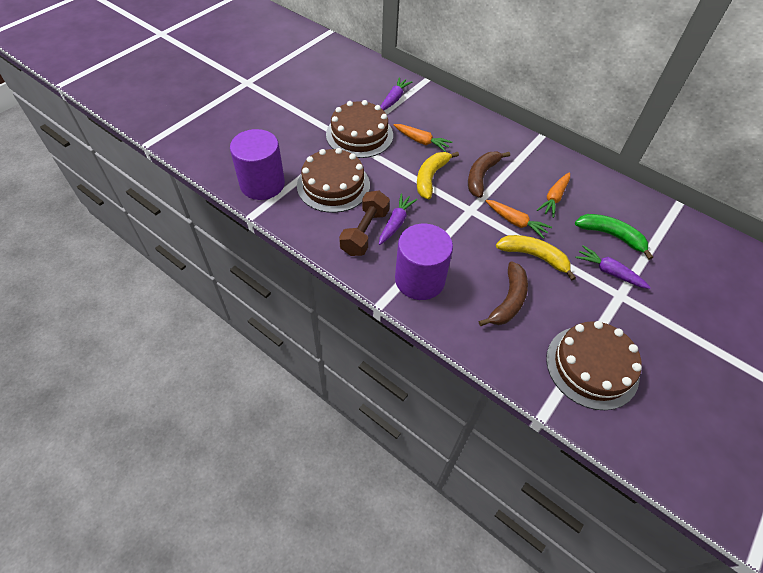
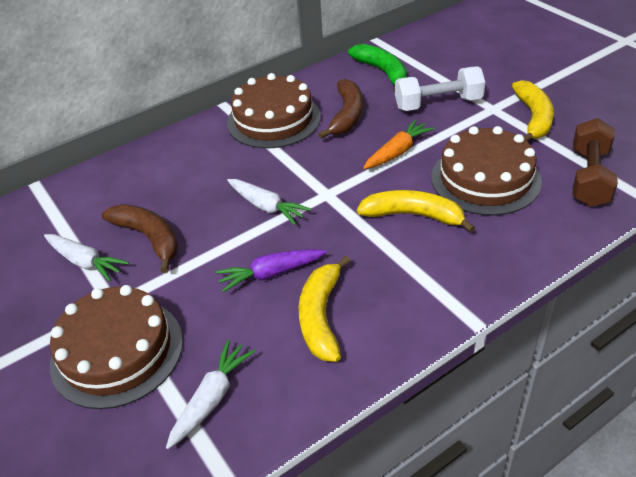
orange carrot: [394,124,452,152] [486,200,552,239] [537,172,570,218] = 3 -> [363,119,434,169] = 1
purple carrot: [379,193,418,245] [380,77,413,110] [575,245,651,289] = 3 -> [216,249,327,292] = 1
purple cylinder: [230,129,285,200] [395,224,453,300] = 2 -> none = 0
white carrot: none = 0 -> [44,234,129,282] [166,340,255,449] [227,179,311,225] = 3
white dumbbell: none = 0 -> [395,67,485,111] = 1
yellow banana: [417,152,459,200] [496,235,576,280] = 2 -> [299,256,350,362] [357,190,475,233] [512,80,554,141] = 3

